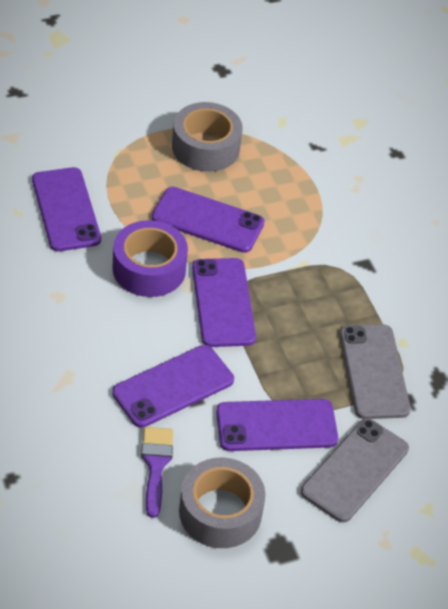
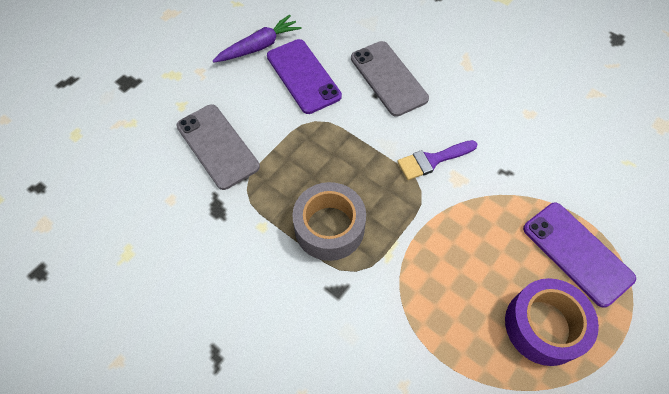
grey tape: [172,102,243,172] [179,457,266,548] = 2 -> [292,182,366,261] = 1
purple carrot: none = 0 -> [213,15,302,63] = 1
purple phone: [32,167,101,251] [112,345,234,428] [152,187,264,253] [192,258,256,347] [216,399,338,451] = 5 -> [267,39,342,114] [523,203,636,308] = 2

